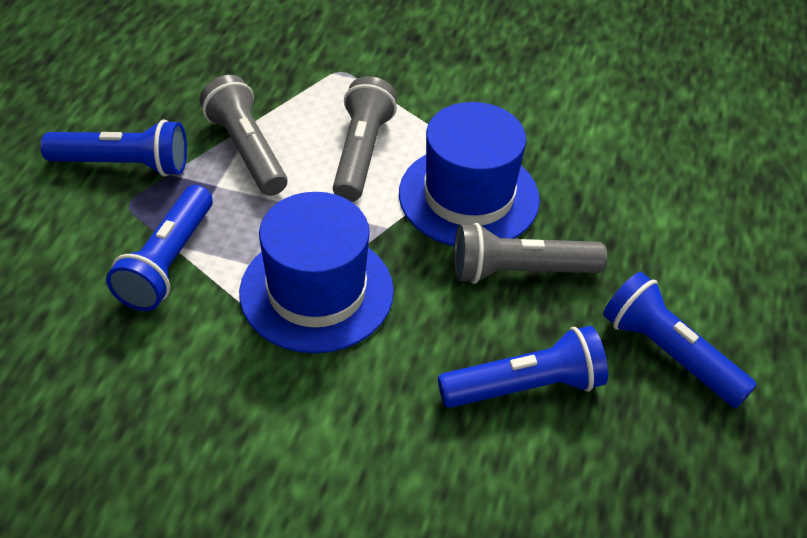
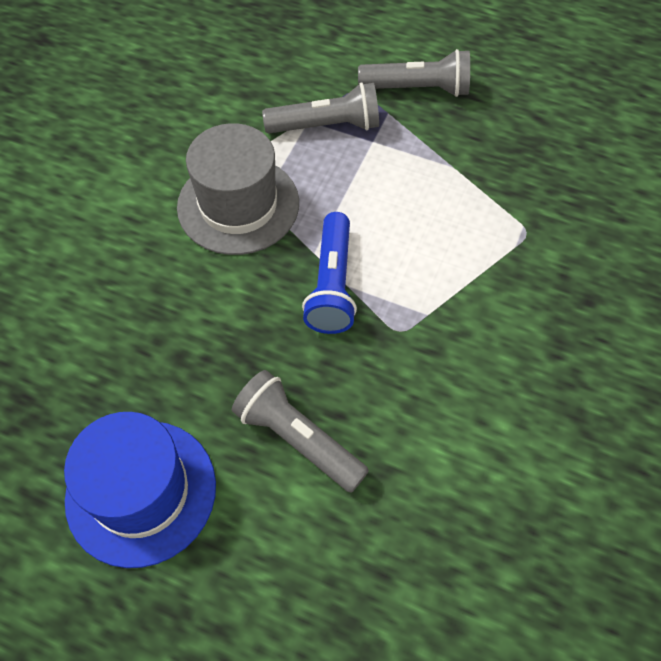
blue flashlight: [41,120,187,177] [106,185,213,311] [438,326,608,408] [603,272,757,408] = 4 -> [302,212,357,334] = 1
blue hat: [239,192,394,353] [399,102,540,246] = 2 -> [64,412,216,568] = 1
grey hat: none = 0 -> [177,123,299,255] = 1

